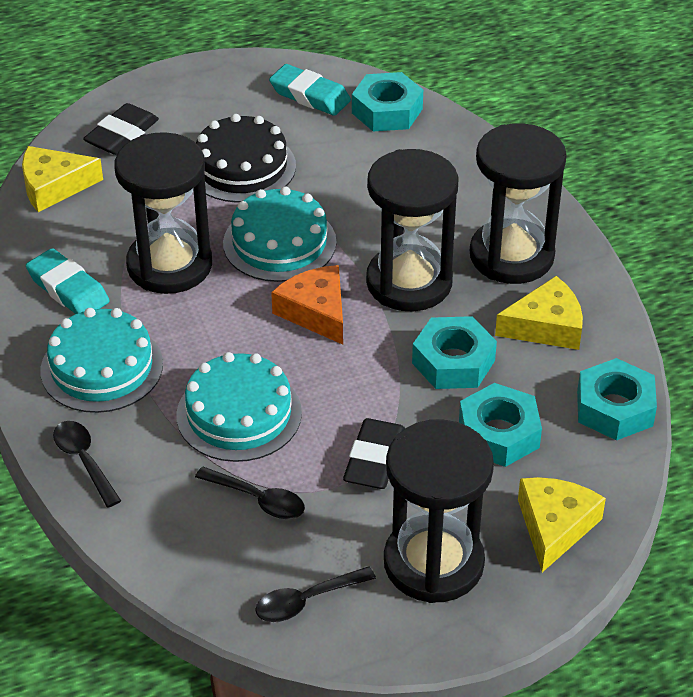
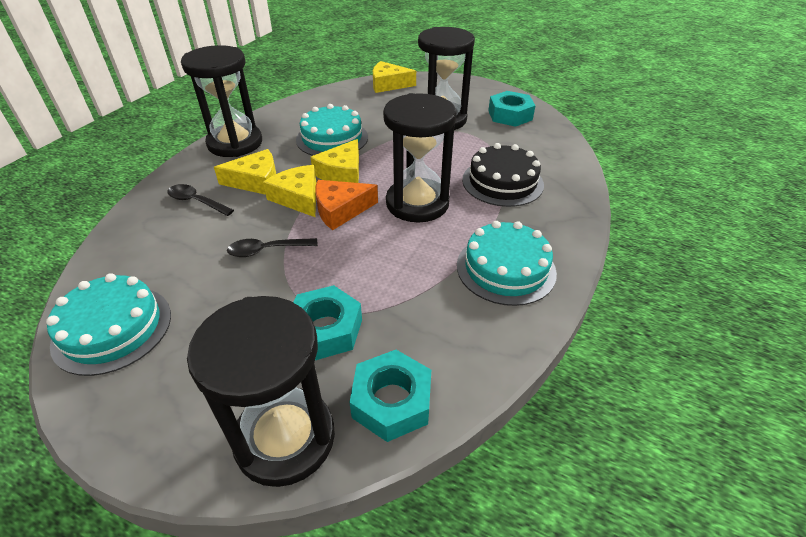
black eraser: [83,103,159,155] [343,418,405,489] = 2 -> none = 0
black spoon: [53,421,121,508] [195,466,305,519] [255,566,376,622] = 3 -> [167,184,234,216] [227,238,318,257] = 2
turquoise eraser: [26,248,109,314] [269,64,351,116] = 2 -> none = 0
turquoise nut: [352,72,423,131] [412,316,497,389] [459,383,542,467] [577,358,657,441] = 4 -> [293,285,362,360] [349,350,431,442] [488,91,536,127] = 3
yellow cheese: [22,146,103,212] [495,276,583,350] [518,477,606,572] = 3 -> [214,149,276,195] [263,165,316,217] [310,139,359,183] [373,61,416,93] = 4

